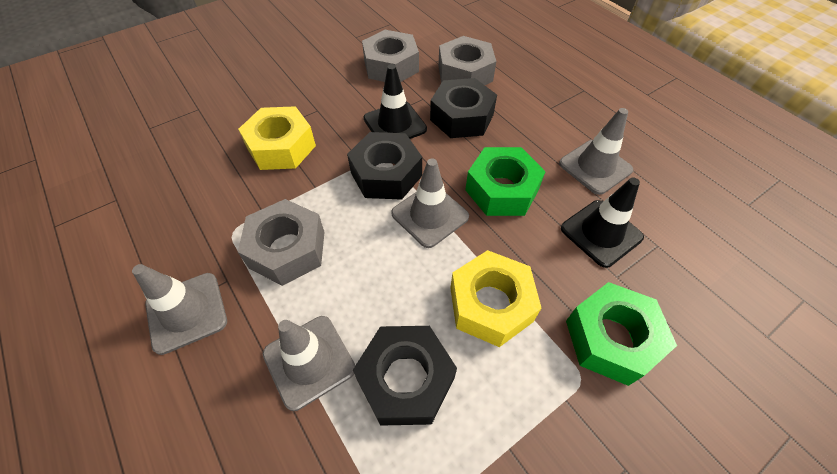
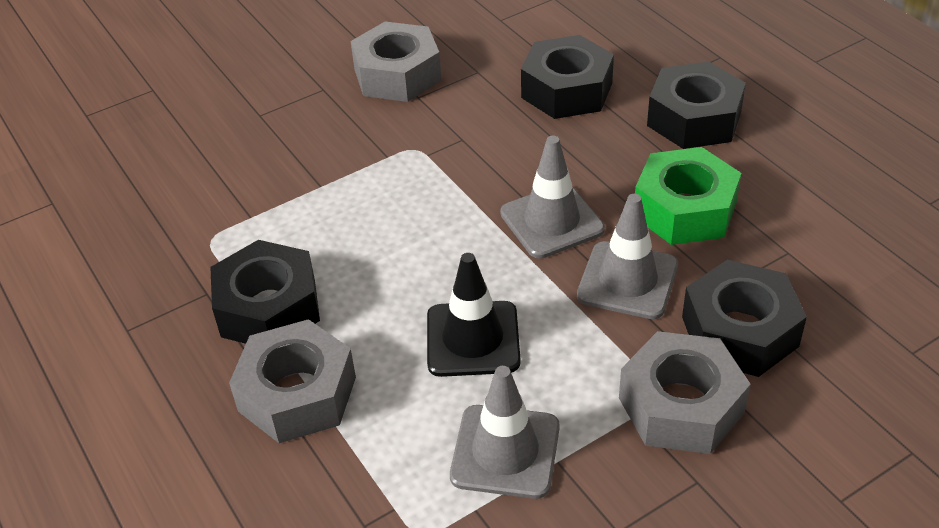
black nut: [347,132,422,200] [353,326,457,426] [430,78,497,138] = 3 -> [210,240,320,344] [521,35,614,119] [647,61,746,149] [682,260,807,377] = 4
black traffic cone: [364,64,427,139] [561,177,644,268] = 2 -> [427,253,521,377] = 1
green nut: [465,147,546,216] [566,282,677,386] = 2 -> [635,147,741,245] = 1
grey traffic cone: [132,264,227,355] [263,316,355,411] [391,158,469,248] [559,108,633,195] = 4 -> [450,366,560,499] [500,136,605,258] [577,194,678,319] = 3
yellow nut: [238,106,316,170] [450,250,541,347] = 2 -> none = 0

